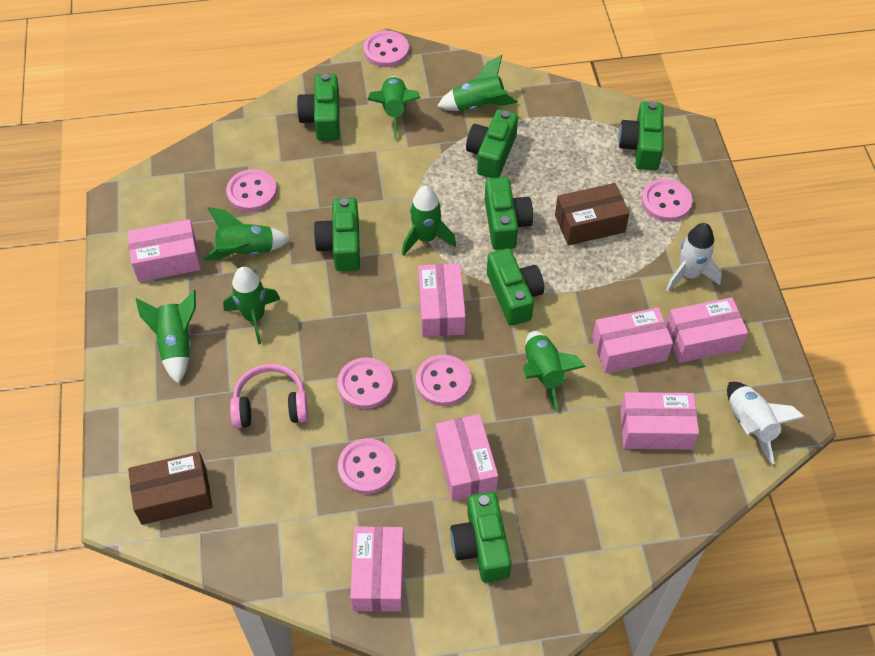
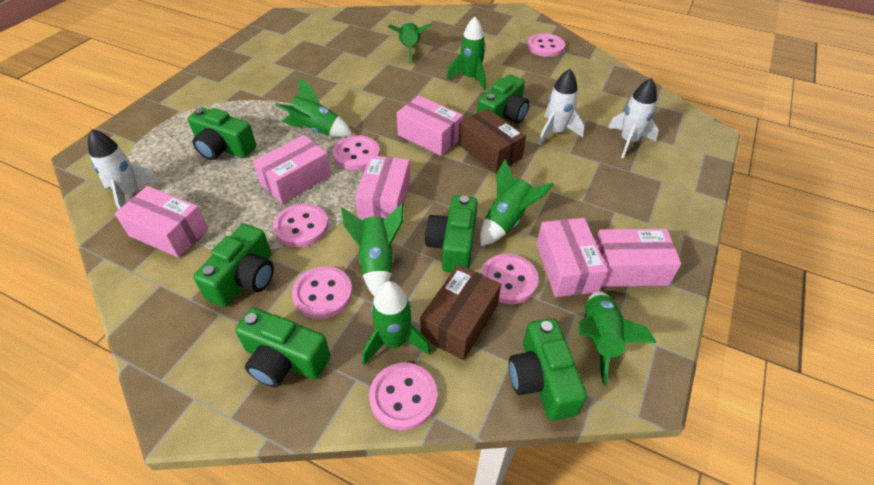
green camera: [297,74,340,141] [314,198,360,271] [450,492,512,583] [466,109,518,178] [485,177,533,250] [487,248,544,326] [618,102,663,171] = 7 -> [188,107,256,160] [193,224,274,307] [235,308,331,387] [425,195,478,272] [477,74,529,123] [509,318,587,421] = 6
pink box: [127,219,201,282] [350,526,404,612] [418,263,466,337] [436,414,498,501] [592,308,673,373] [620,392,699,449] [666,297,748,363] = 7 -> [115,186,208,258] [253,135,331,204] [355,155,410,220] [397,96,463,156] [536,218,608,297] [595,229,681,287] = 6
pink headphones: [230,364,308,429] = 1 -> none = 0
white rocket: [666,223,722,292] [727,382,806,465] = 2 -> [88,129,161,210] [538,69,584,145] [608,78,659,158] = 3

